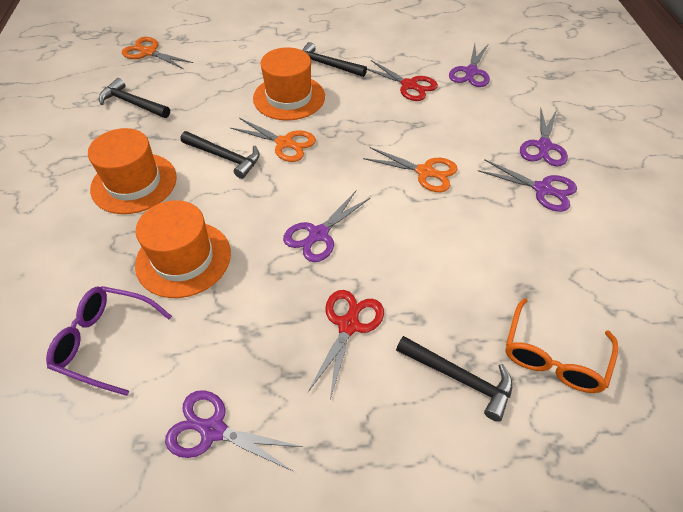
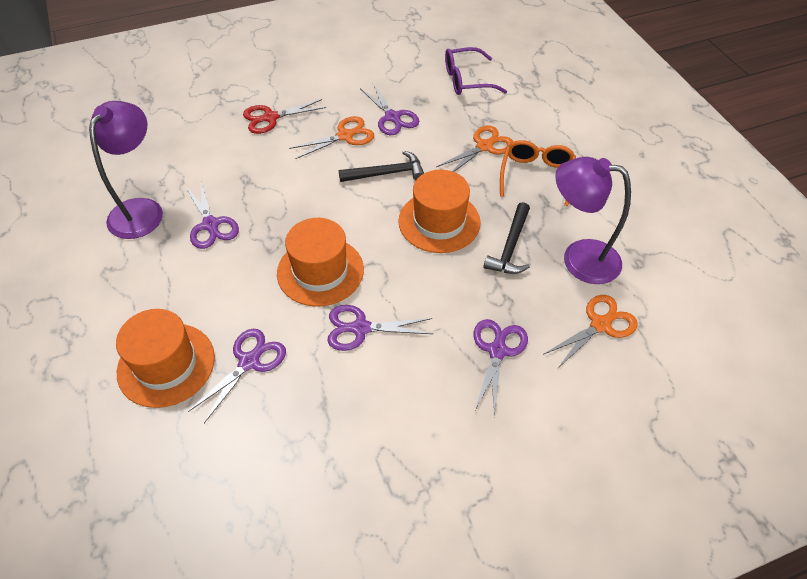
black hammer: [99,78,170,118] [181,131,260,179] [302,42,367,77] [396,336,513,422] = 4 -> [339,151,424,182] [484,202,530,274] = 2
purple lamp: none = 0 -> [89,101,163,239] [555,157,631,284] = 2
red scissors: [308,290,384,399] [367,60,438,101] = 2 -> [243,99,326,134] = 1

